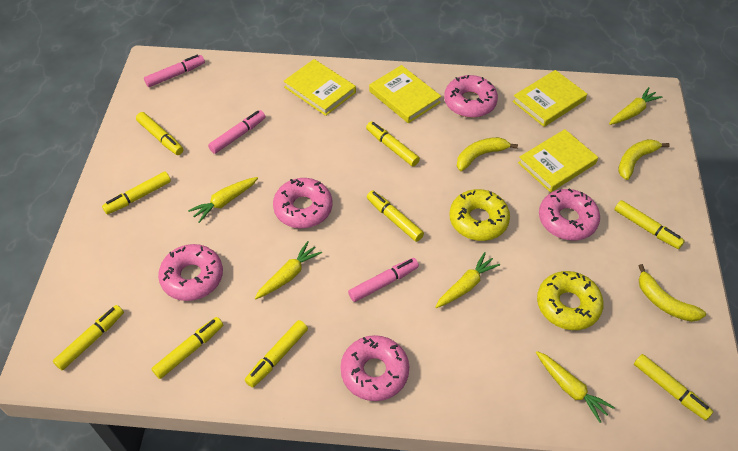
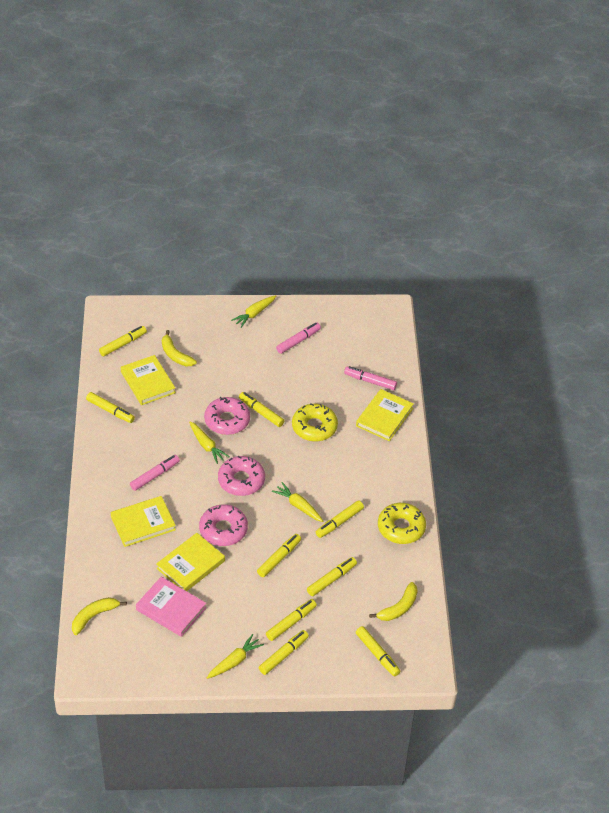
pink book: none = 0 -> [136,577,207,637] = 1
pink donut: [158,244,223,301] [273,178,332,228] [340,335,409,401] [444,75,498,118] [539,188,600,240] = 5 -> [199,504,248,546] [204,397,250,435] [218,456,265,496] = 3
yellow carrot: [188,177,258,223] [255,241,322,299] [435,252,500,308] [536,351,615,423] [609,87,662,125] = 5 -> [189,421,230,464] [207,634,264,679] [231,295,276,328] [272,482,323,522] = 4

